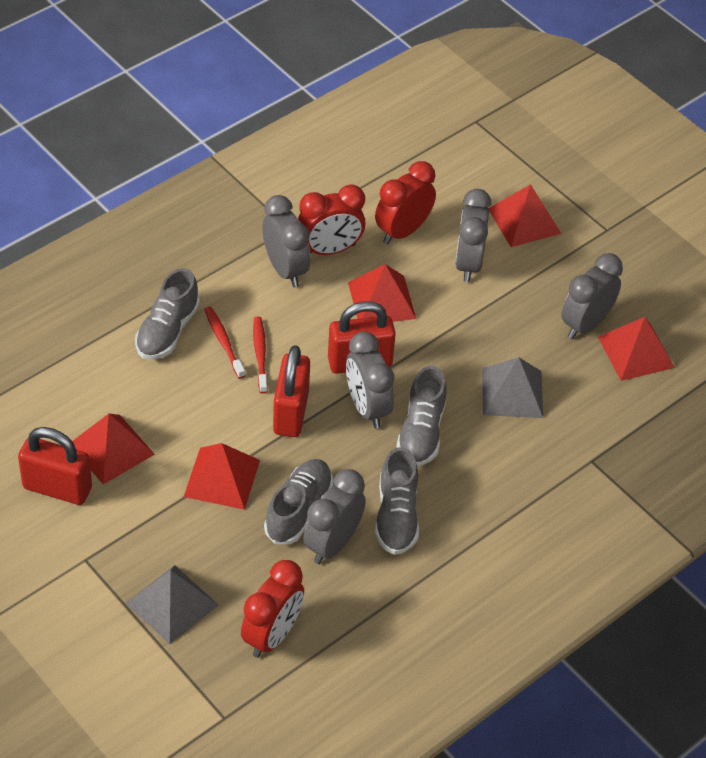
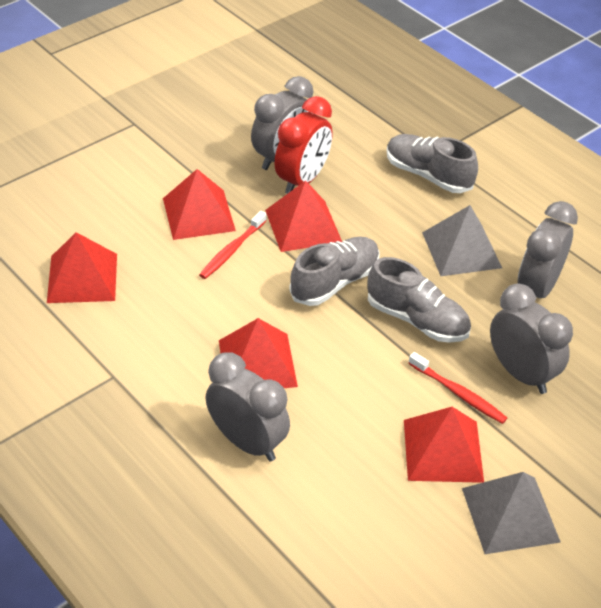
grey clock: [263,195,310,287] [303,469,366,564] [346,332,394,428] [455,189,491,282] [561,253,623,339] = 5 -> [206,352,290,462] [251,76,314,170] [490,284,573,394] [518,201,578,298] = 4
grey shoe: [135,268,200,360] [264,459,333,544] [375,447,419,555] [397,366,447,466] = 4 -> [289,237,380,306] [368,257,471,343] [387,134,478,193] = 3
red clock: [241,560,304,658] [298,184,365,255] [375,161,436,244] = 3 -> [274,96,333,194] = 1
red padlock: [18,427,92,505] [273,345,310,437] [328,301,396,374] = 3 -> none = 0

